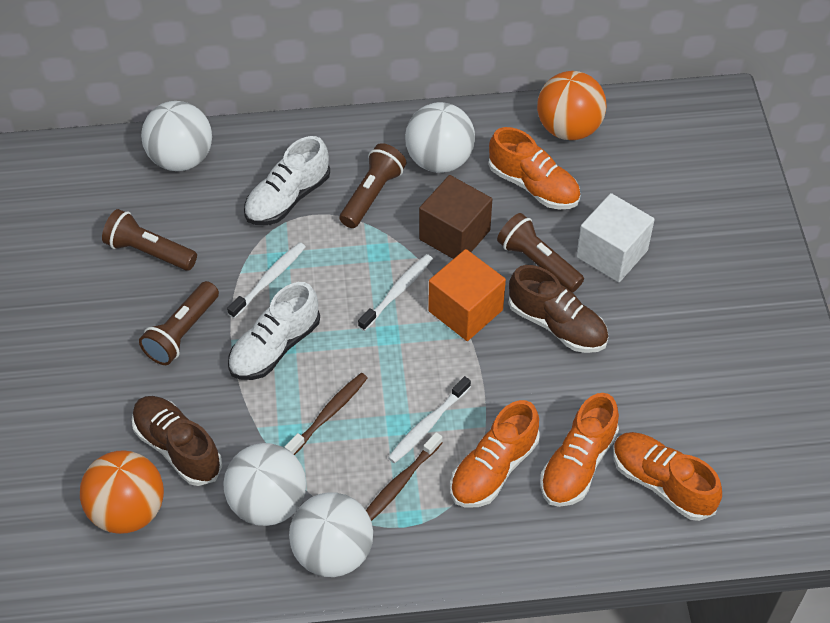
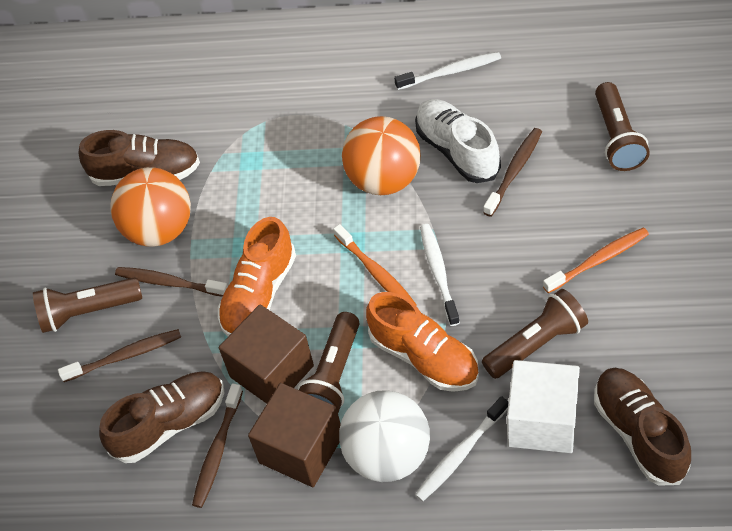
brown cube: [419,175,492,259] = 1 -> [219,304,314,404] [248,383,341,487] = 2
brown shoe: [132,396,222,486] [509,265,608,353] = 2 -> [79,130,200,186] [99,371,224,463] [594,368,691,485] = 3
brown toothbrush: [285,373,368,455] [366,432,443,521] = 2 -> [58,329,181,382] [115,267,228,297] [192,384,243,508] [483,128,542,217] = 4
orange cube: [428,249,506,341] = 1 -> none = 0
orange shoe: [450,400,540,508] [489,127,581,209] [540,393,619,507] [613,432,722,521] = 4 -> [218,217,296,336] [366,292,479,392] = 2
orange toothbrush: none = 0 -> [333,224,417,305] [543,227,649,293] = 2
white ball: [141,101,212,171] [223,443,306,526] [289,492,373,577] [405,102,475,173] = 4 -> [339,390,430,482] = 1
white shoe: [228,282,320,380] [244,136,330,225] = 2 -> [415,99,501,183] = 1

